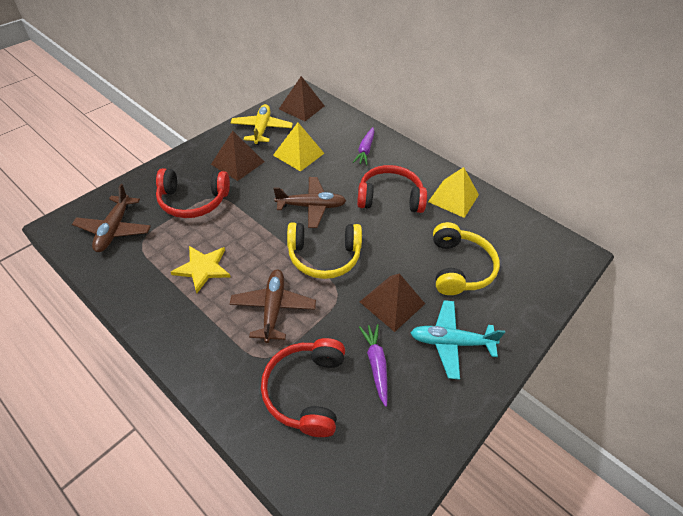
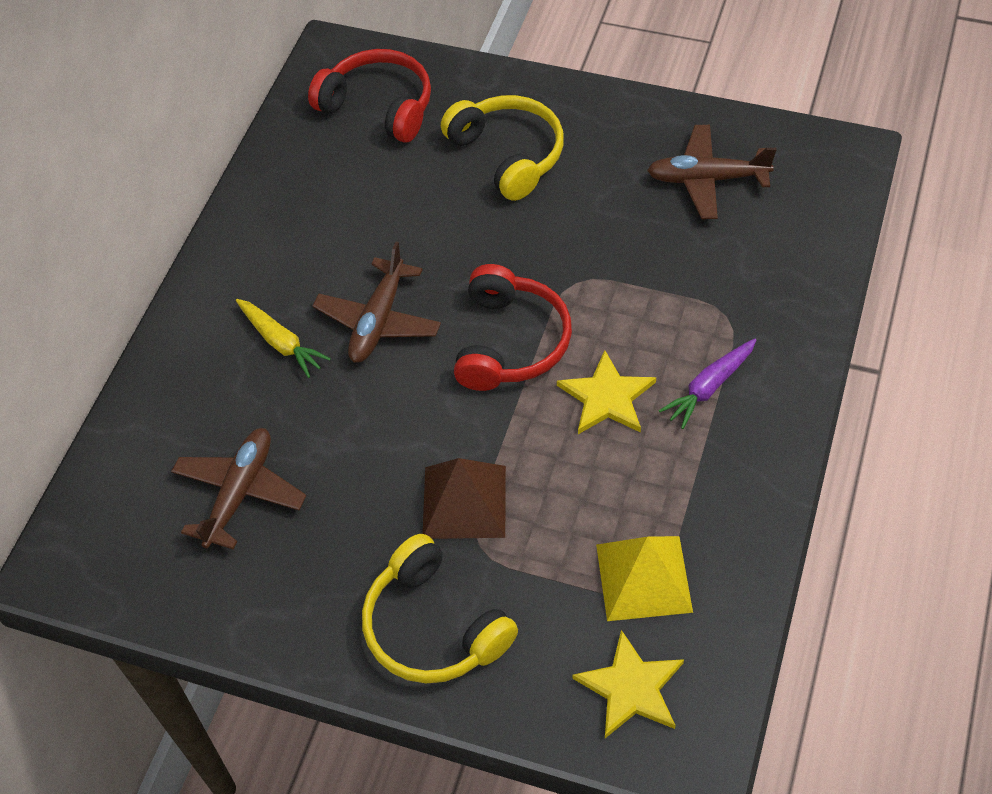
brown pyramid: [211,131,264,181] [279,76,324,121] [360,273,425,332] = 3 -> [423,458,506,539] = 1
purple carrot: [353,127,375,165] [359,324,388,407] = 2 -> [659,338,756,429] = 1
red headphones: [156,168,230,218] [261,338,345,437] [357,165,427,213] = 3 -> [308,49,431,143] [454,264,572,391] = 2
turquoise plane: [411,300,505,380] = 1 -> none = 0
yellow carrot: none = 0 -> [236,299,331,378] = 1
yellow plane: [230,104,293,145] = 1 -> none = 0
yellow pyramid: [273,123,325,172] [428,167,479,218] = 2 -> [596,536,693,621] = 1
yellow star: [171,246,230,293] = 1 -> [557,350,656,434] [573,630,684,738] = 2

